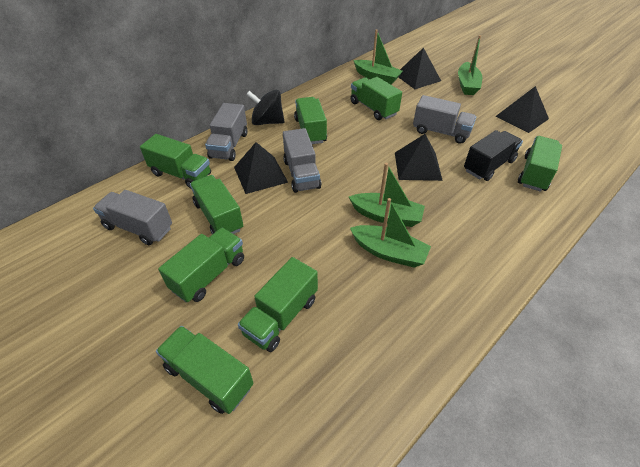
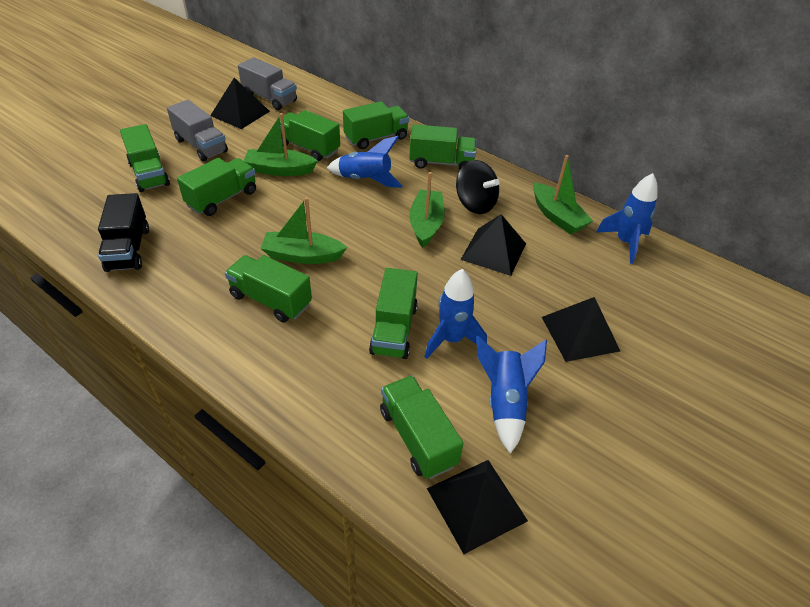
blue rocket: none = 0 -> [327,136,403,188] [425,269,487,359] [476,336,547,454] [596,173,658,264] = 4
grey truck: [93,190,172,245] [205,103,248,161] [283,128,321,193] [413,95,476,144] = 4 -> [167,100,228,161] [238,57,297,110] = 2

